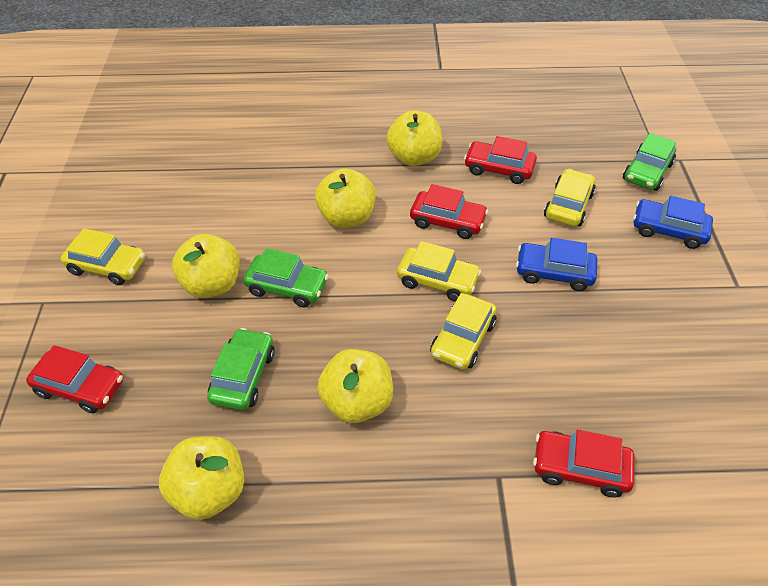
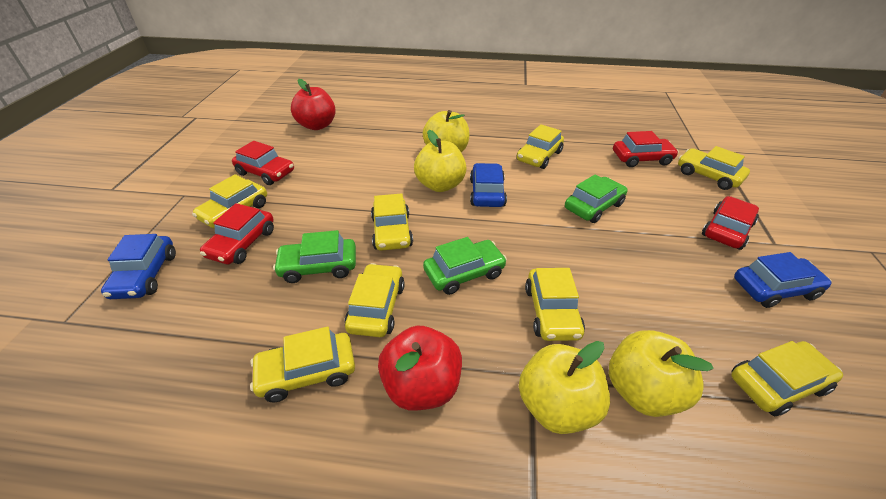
blue car: [516,238,597,291] [633,196,713,249] = 2 -> [101,234,176,299] [470,163,507,207] [734,252,832,308] = 3
red apple: none = 0 -> [291,79,336,130] [378,326,462,410] = 2
yellow apple: [159,436,244,520] [172,234,240,298] [315,168,376,228] [317,349,393,423] [386,110,442,166] = 5 -> [414,130,467,192] [423,110,469,153] [519,341,610,434] [609,330,714,417] = 4
yellow car: [61,228,145,285] [397,241,481,302] [430,293,496,370] [544,169,596,226] = 4 -> [192,174,267,228] [250,327,355,402] [344,263,405,337] [371,193,413,251] [516,124,564,169] [525,268,585,341] [678,146,750,190] [731,341,843,416] = 8

